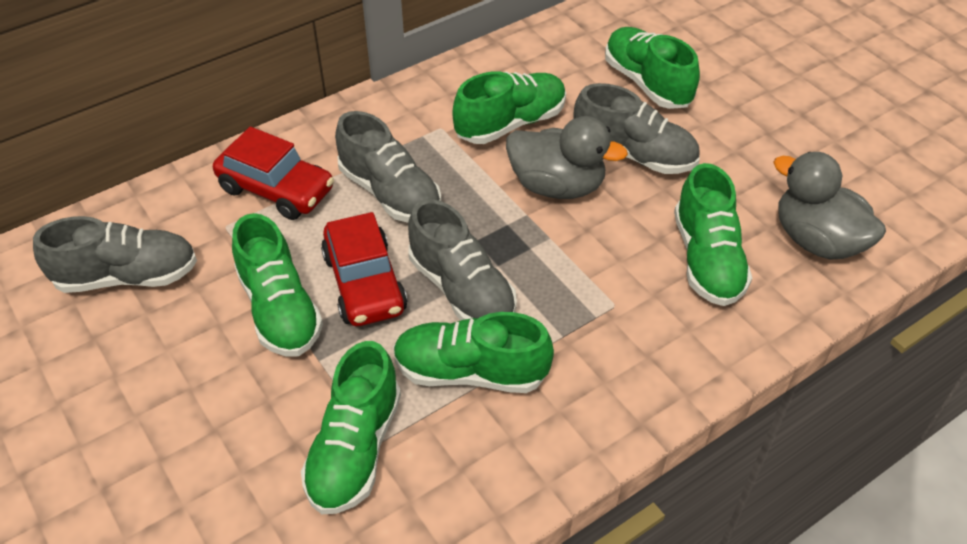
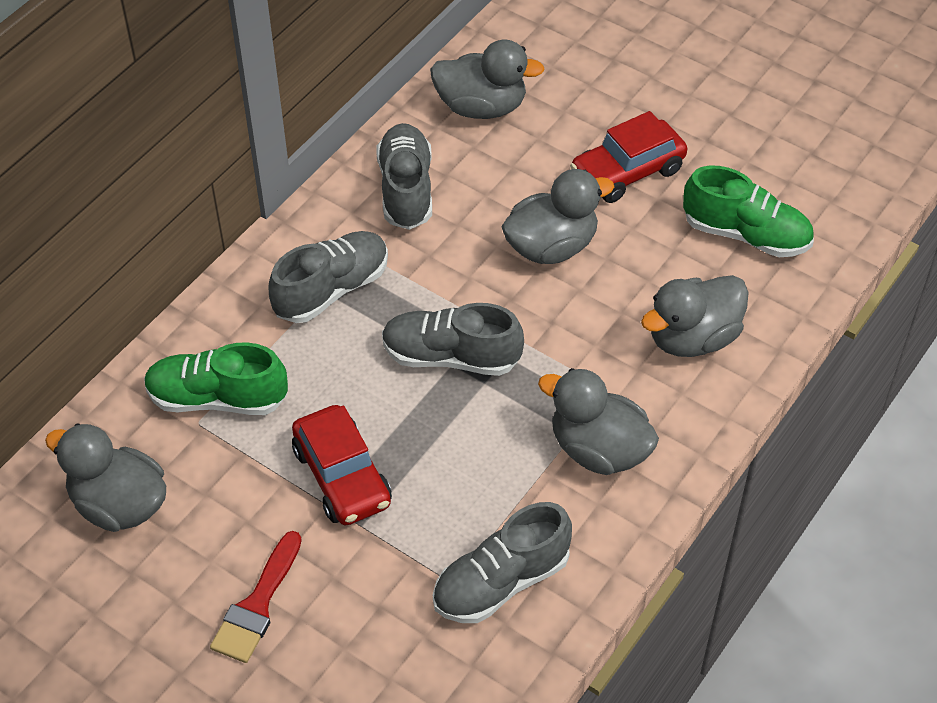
green shoe: [232,213,323,357] [301,341,401,514] [393,312,554,393] [452,72,566,144] [605,27,700,109] [674,163,752,306] = 6 -> [144,342,288,415] [683,165,814,257] = 2
grey duck: [506,116,628,199] [773,152,886,260] = 2 -> [45,423,166,532] [430,39,545,119] [501,169,614,264] [538,368,659,475] [641,275,749,357] = 5
red brush: none = 0 -> [210,531,302,663] = 1

